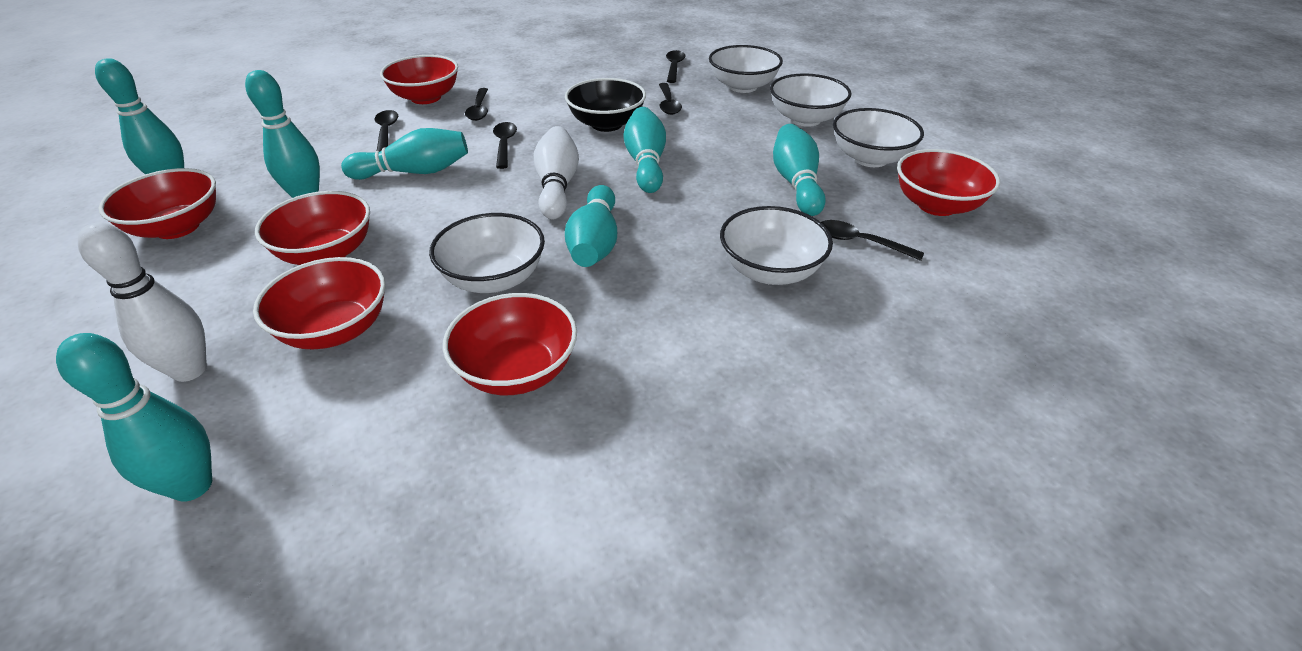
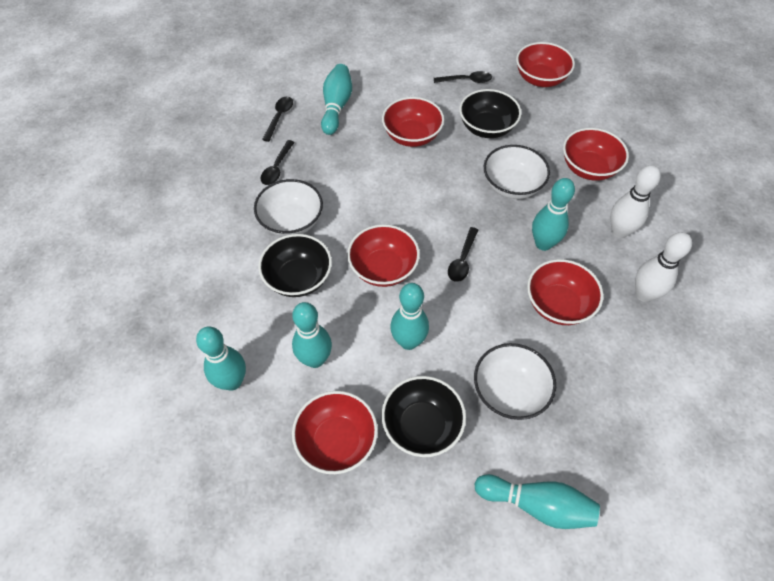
black bowl: [565,78,646,132] = 1 -> [258,234,332,297] [381,376,466,457] [459,89,521,138] = 3
black spoon: [374,110,398,152] [465,88,488,121] [493,122,517,169] [659,83,682,115] [666,50,685,83] [821,220,924,261] = 6 -> [261,140,295,185] [262,96,293,142] [434,71,492,83] [448,227,478,282] = 4
turquoise bowling pin: [56,333,212,502] [95,59,184,174] [245,70,320,198] [341,128,468,180] [565,185,617,267] [624,107,666,193] [773,124,826,216] = 7 -> [196,326,246,391] [292,302,332,368] [321,64,352,135] [390,283,429,350] [474,474,600,529] [532,178,575,251] = 6
white bowl: [429,213,545,293] [709,45,783,93] [720,206,833,285] [770,73,852,127] [833,108,924,167] = 5 -> [254,179,323,236] [474,343,556,420] [484,145,550,199] = 3

